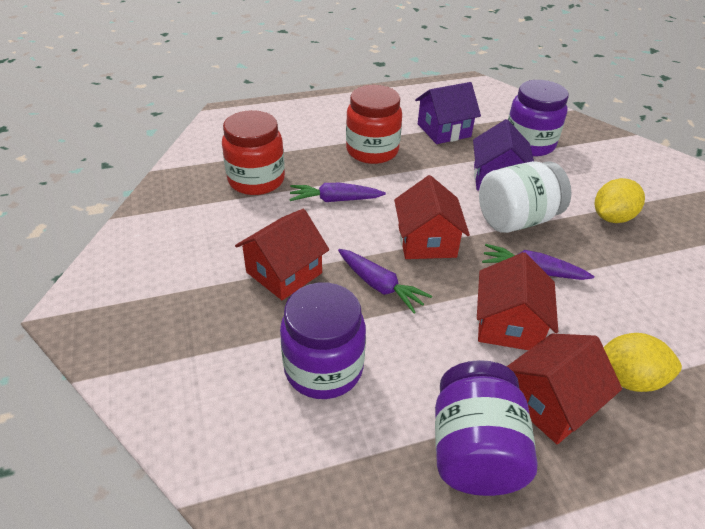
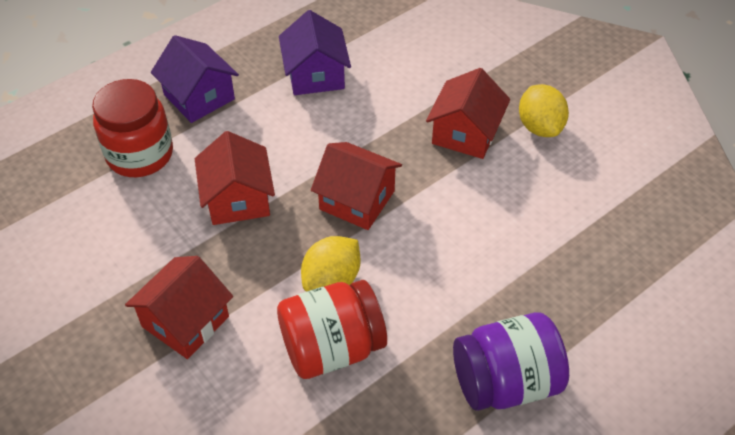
purple carrot: [289,183,386,202] [338,249,432,314] [482,244,594,280] = 3 -> none = 0
purple jar: [280,282,366,399] [435,360,537,496] [508,80,569,157] = 3 -> [453,312,569,411] = 1
white jar: [479,161,571,233] = 1 -> none = 0

